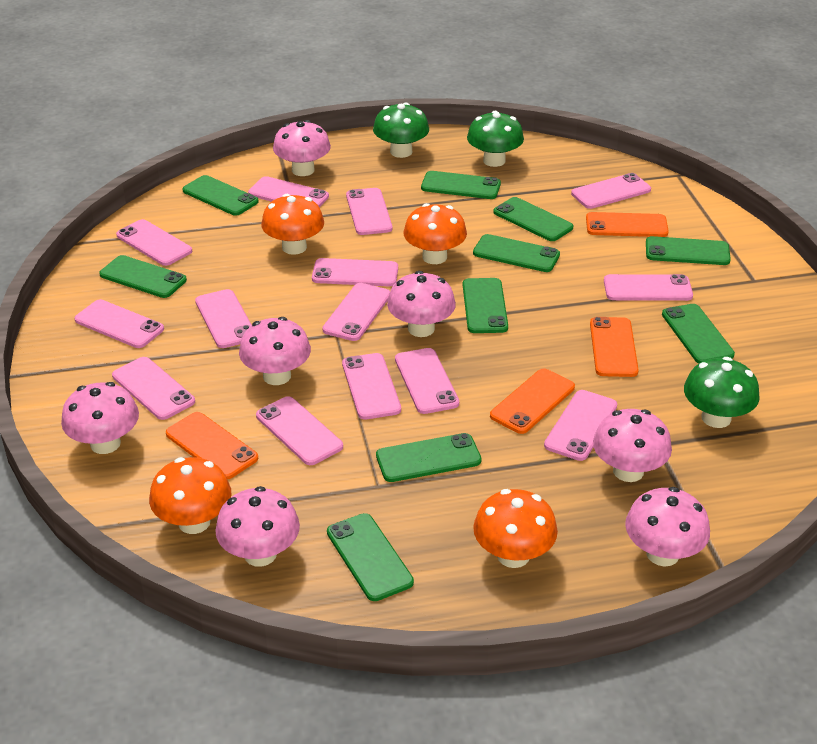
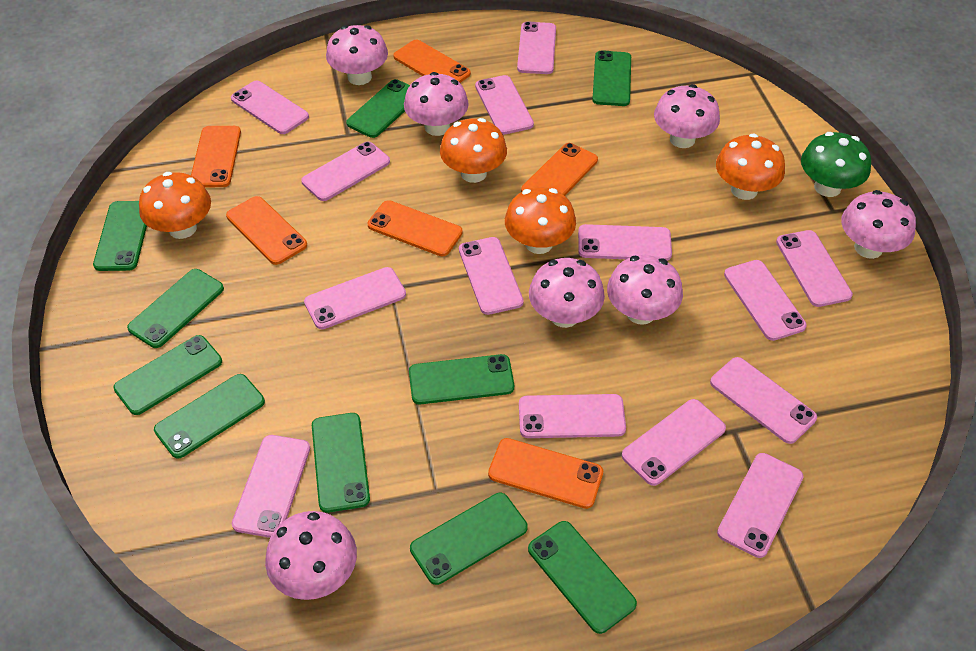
green mushroom: [373,103,429,158] [467,111,524,167] [684,357,760,428] = 3 -> [801,132,871,197] = 1
orange phone: [166,412,258,479] [490,368,575,434] [586,212,669,237] [590,317,639,377] = 4 -> [191,126,241,187] [226,196,307,265] [368,200,463,256] [393,40,471,83] [488,438,603,509] [521,143,598,196] = 6

